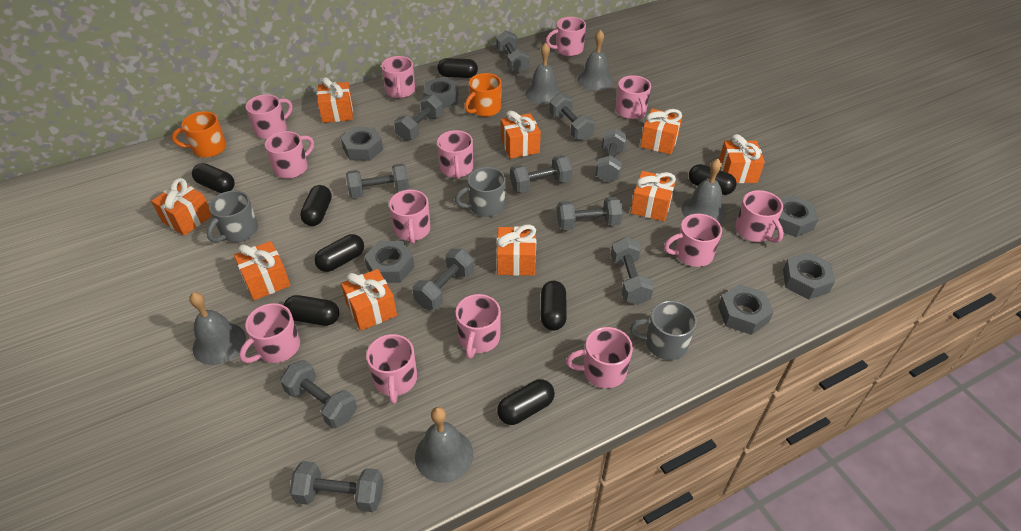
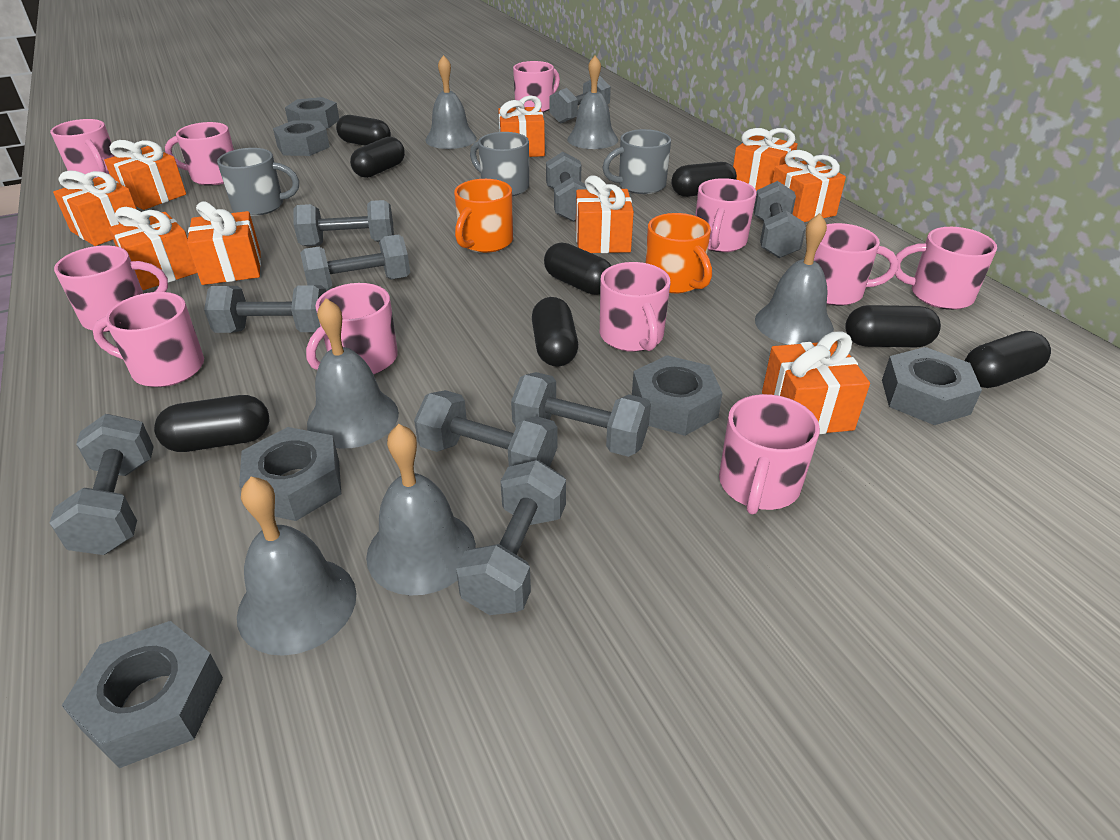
grey bell: [189,292,246,365] [415,407,473,483] [525,43,562,104] [578,30,613,91] [681,159,726,223] = 5 -> [237,477,356,656] [307,298,399,449] [366,424,476,595] [425,55,477,149] [567,56,618,149] [755,213,834,345] = 6
grey dumbbell: [280,360,357,429] [289,461,384,512] [346,164,409,198] [394,94,444,141] [413,249,474,310] [496,30,529,74] [510,155,572,193] [549,93,595,141] [557,197,623,230] [596,129,627,182] [611,237,654,305] = 11 -> [49,414,154,555] [204,285,326,333] [294,200,394,246] [300,235,410,290] [414,390,557,467] [456,460,566,615] [511,372,651,457] [546,152,587,222] [549,76,611,124] [754,181,806,258] = 10
pink mug: [239,303,300,363] [246,94,293,139] [265,131,314,179] [366,334,417,404] [381,56,415,98] [389,190,431,244] [437,130,473,179] [455,294,501,359] [546,17,586,56] [566,327,633,388] [616,75,651,119] [664,214,722,267] [735,190,784,243] = 13 -> [50,119,114,178] [54,246,168,332] [92,292,204,387] [165,122,234,186] [306,283,398,374] [513,61,560,112] [600,262,670,352] [696,178,757,252] [719,394,820,515] [814,223,898,306] [895,227,997,310] = 11

